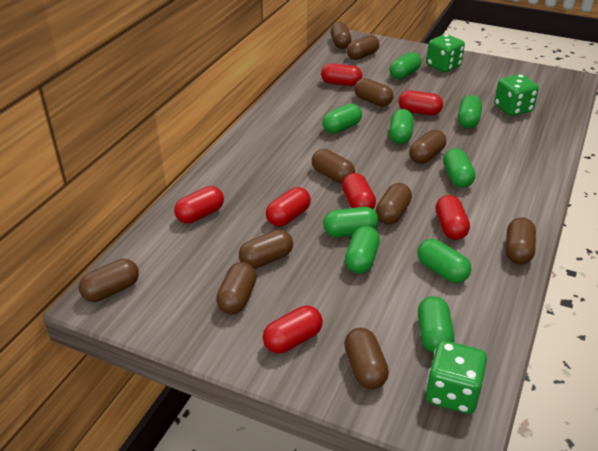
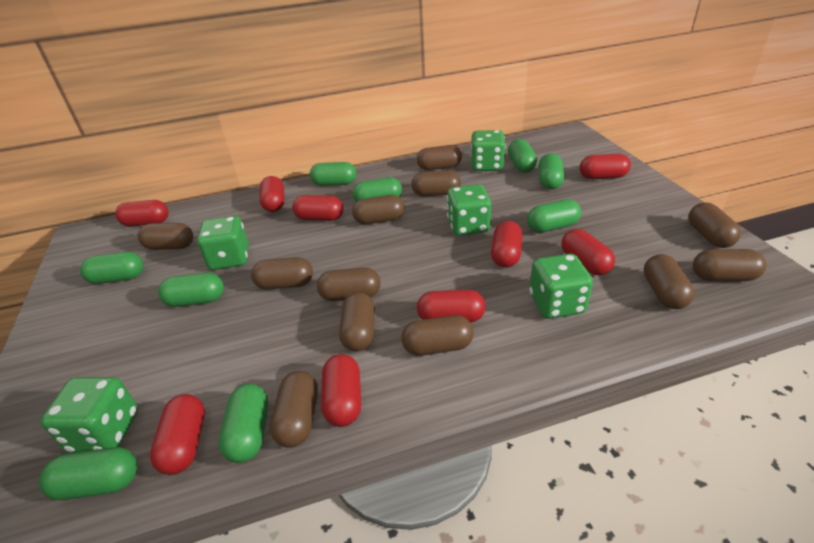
brown capsule: [79,259,139,302] [216,262,257,314] [239,229,293,269] [312,149,355,184] [331,22,352,49] [344,328,389,389] [347,35,379,60] [354,78,393,106] [376,183,412,224] [409,130,446,164] [506,217,536,264] = 11 -> [138,223,193,250] [251,257,313,289] [270,371,318,448] [317,267,381,301] [339,292,375,351] [352,195,405,224] [401,315,474,356] [411,171,461,196] [417,145,462,170] [644,254,695,309] [688,202,741,248] [693,249,766,281] = 12
green dice: [425,341,487,414] [426,34,465,72] [494,74,539,116] = 3 -> [41,377,138,453] [197,216,249,270] [447,184,492,236] [471,130,506,171] [529,254,593,319] = 5
red capsule: [174,186,224,223] [263,306,323,353] [266,187,311,226] [321,63,362,86] [342,173,376,209] [399,90,443,115] [435,195,470,240] = 7 -> [115,200,168,227] [150,394,205,475] [260,176,285,212] [292,195,343,221] [321,354,361,427] [417,290,486,323] [491,221,523,268] [561,229,615,275] [580,154,631,179] = 9

